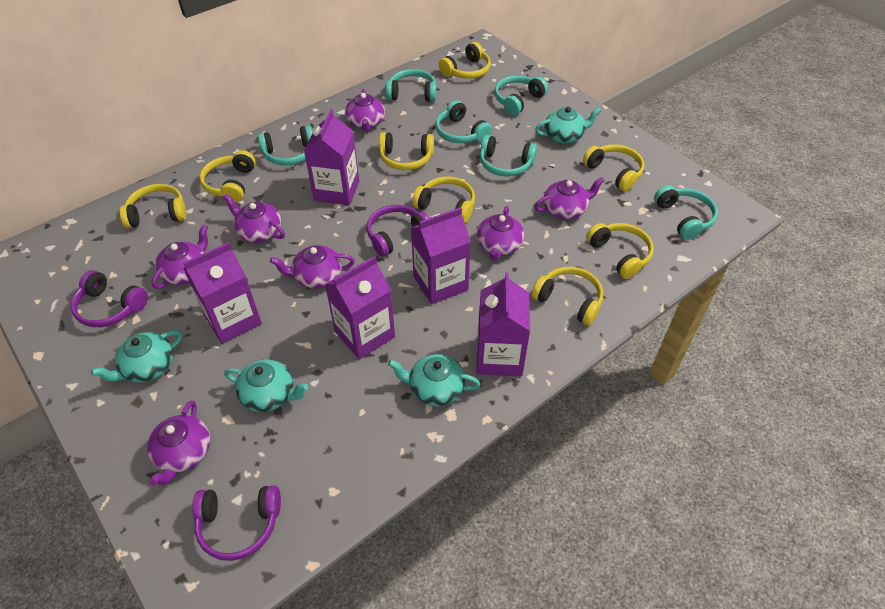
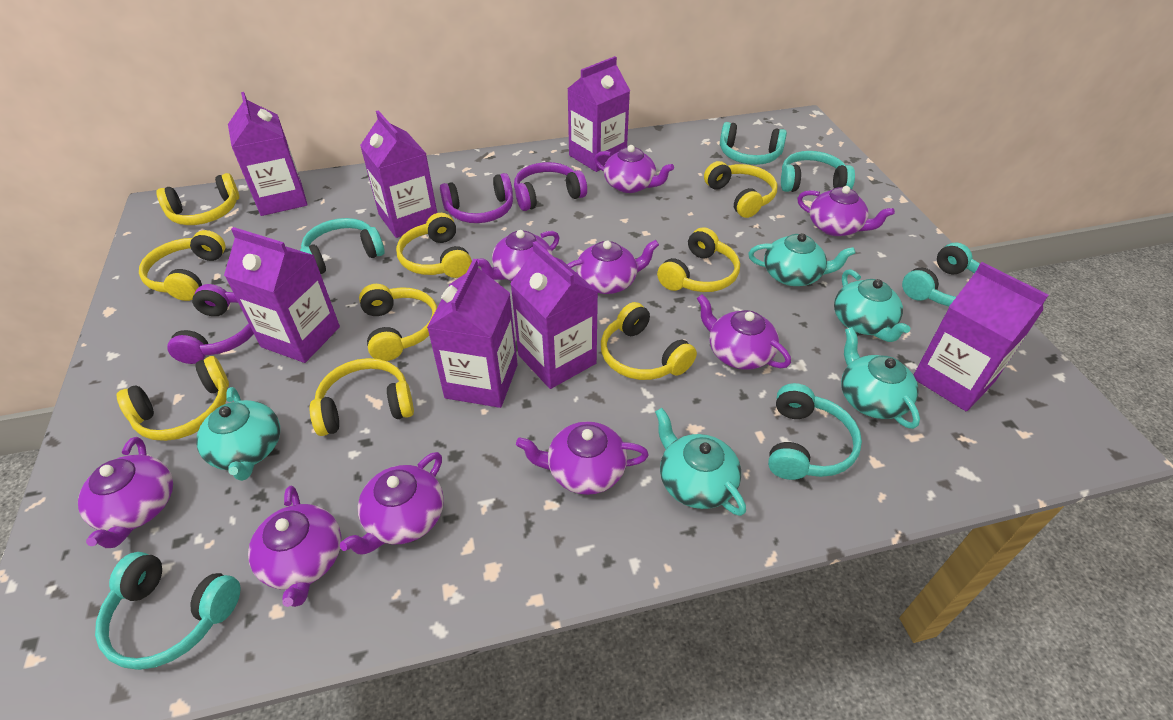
purple carton: [183,242,262,344] [304,109,359,205] [325,256,395,359] [411,207,471,304] [476,272,530,376] = 5 -> [224,227,340,363] [228,92,307,216] [360,110,437,238] [427,259,518,408] [510,241,598,389] [568,56,630,172] [914,262,1049,411] = 7
purple teapot: [147,400,210,485] [151,224,208,289] [223,194,285,243] [270,245,355,289] [345,89,385,132] [477,206,524,261] [534,177,605,219] = 7 -> [78,437,173,548] [248,486,341,607] [340,452,444,555] [477,230,560,281] [516,421,649,495] [567,240,659,294] [594,145,674,193] [697,294,791,370] [797,186,895,236] = 9
turquoise teapot: [90,330,182,383] [224,359,308,412] [388,354,480,406] [535,107,601,144] = 4 -> [196,387,280,481] [655,408,746,516] [748,233,856,286] [834,269,911,342] [841,327,920,429] = 5
yellow headphones: [120,184,186,228] [200,150,256,203] [379,132,434,170] [412,176,475,223] [439,42,491,79] [532,267,603,325] [583,144,644,191] [586,223,654,279] = 8 -> [117,356,229,441] [139,230,225,301] [156,173,239,225] [309,358,414,436] [359,284,437,361] [396,213,472,278] [601,302,697,380] [657,227,740,292] [704,161,777,218] = 9

